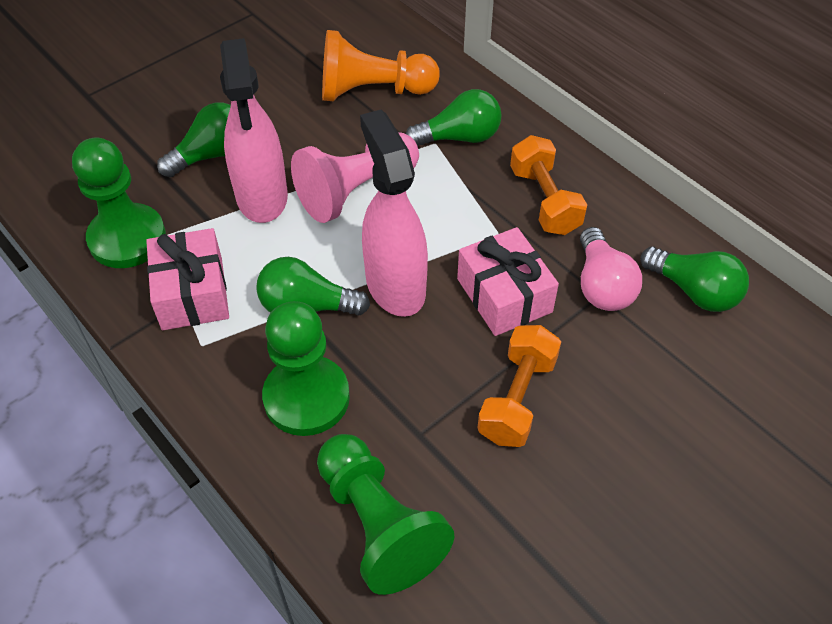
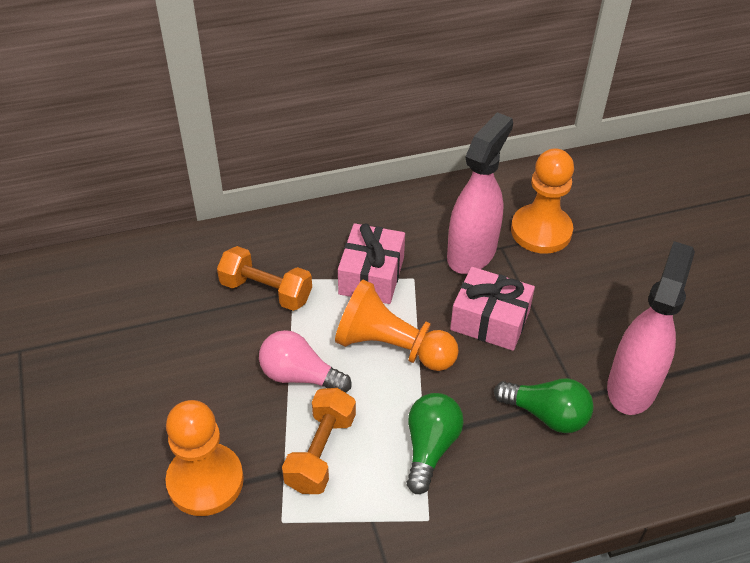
green light bulb: [157,102,231,177] [256,257,370,316] [406,89,502,146] [640,246,749,312] = 4 -> [407,393,464,494] [494,378,594,433] = 2
green pawn: [72,137,166,268] [262,301,350,436] [317,434,455,595] = 3 -> none = 0
orange pawn: [322,30,440,101] = 1 -> [165,400,244,516] [335,280,459,371] [511,148,574,254] = 3
pink pawn: [291,132,419,223] = 1 -> none = 0

